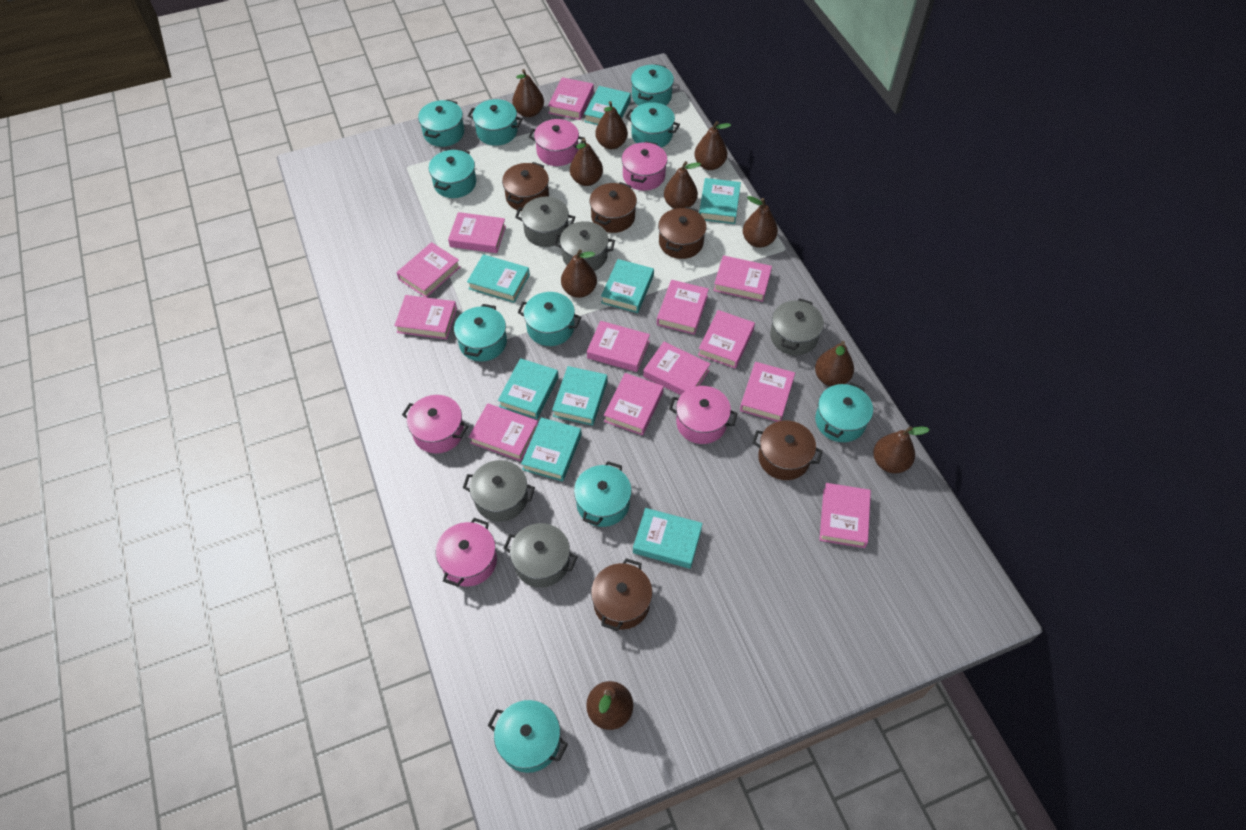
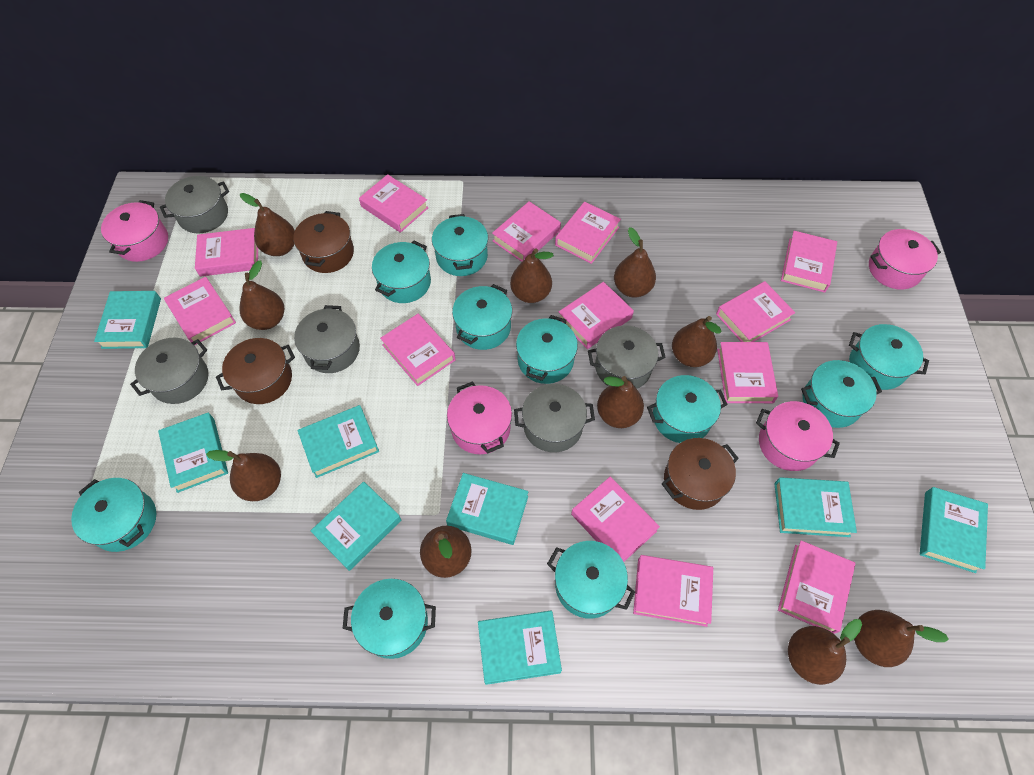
brown pot: [502,162,549,211] [589,182,637,233] [591,558,652,631] [658,207,707,259] [752,420,823,480] = 5 -> [216,338,295,404] [293,211,354,273] [662,438,739,510] = 3
pink pot: [402,395,468,454] [435,518,497,587] [529,119,584,166] [622,141,667,191] [669,386,738,444] = 5 -> [101,200,168,262] [447,381,512,454] [756,401,840,471] [869,229,941,290] = 4

